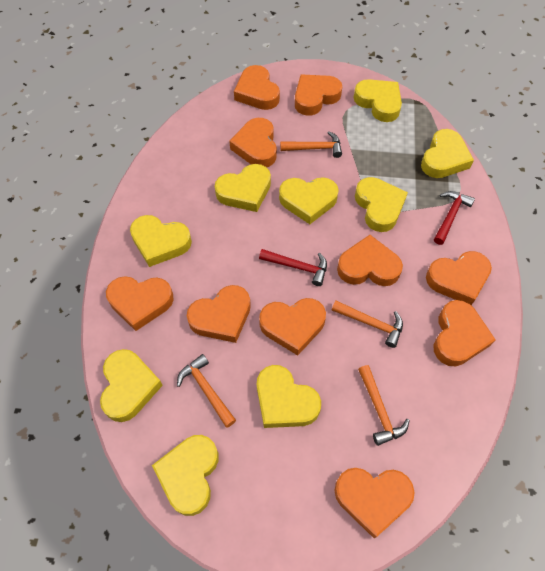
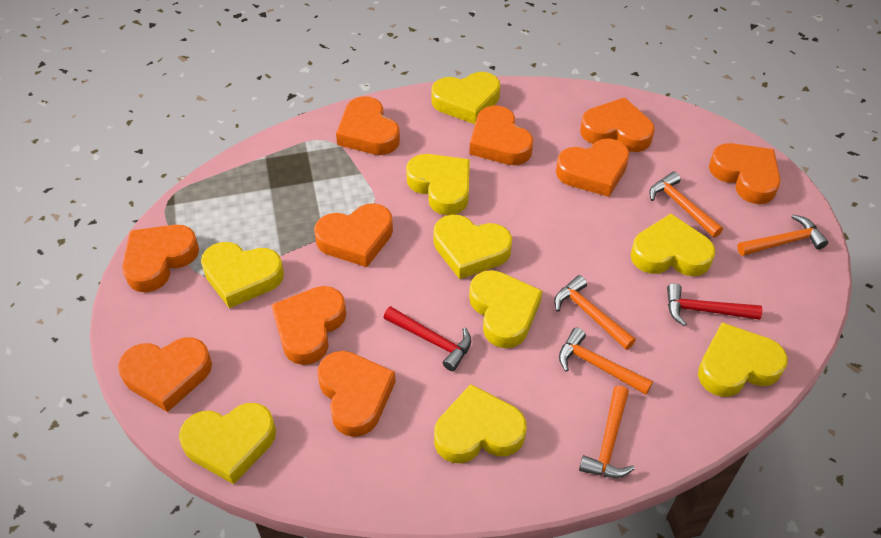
orange hammer: [177,354,236,428] [280,131,342,158] [332,301,403,348] [358,365,410,446] = 4 -> [554,275,636,350] [559,328,653,395] [579,386,635,478] [649,171,723,238] [737,215,828,256] = 5

